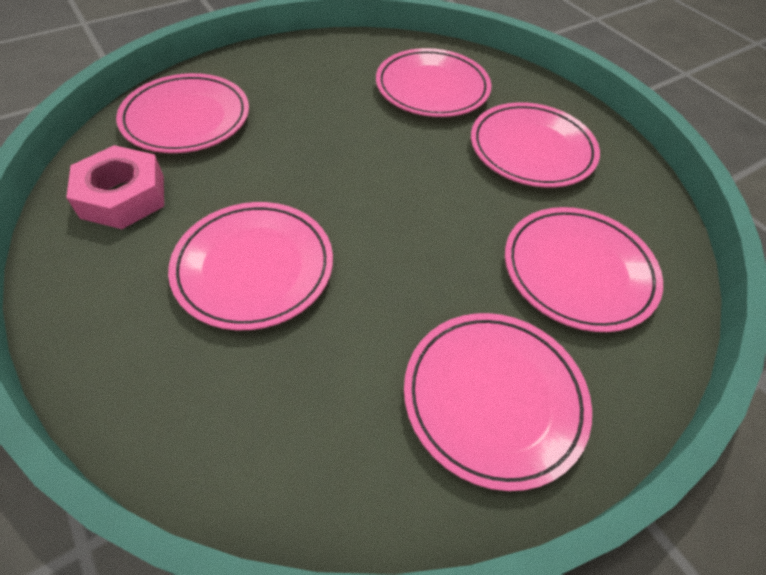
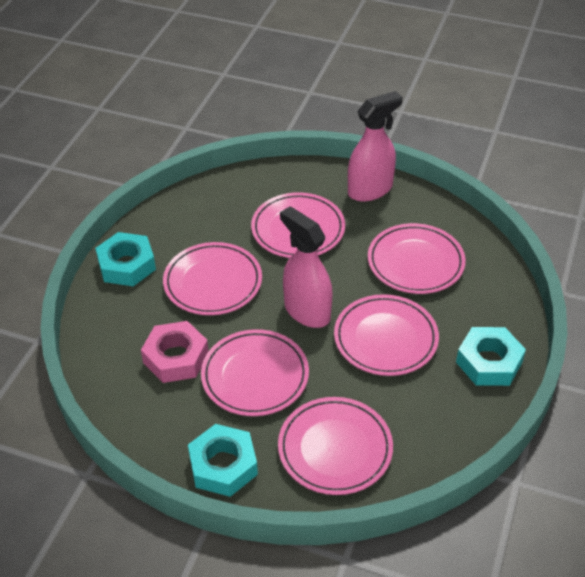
pink spray bottle: none = 0 -> [280,206,333,328] [348,91,403,201] = 2
turquoise nut: none = 0 -> [95,232,156,286] [188,424,258,497] [456,327,526,386] = 3

